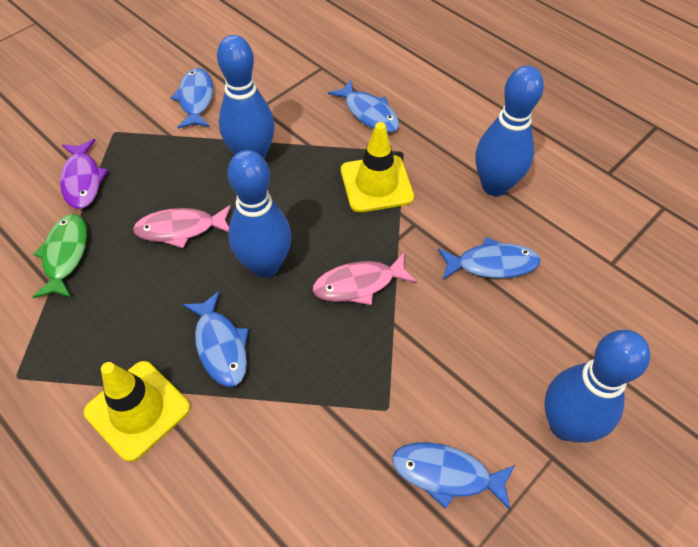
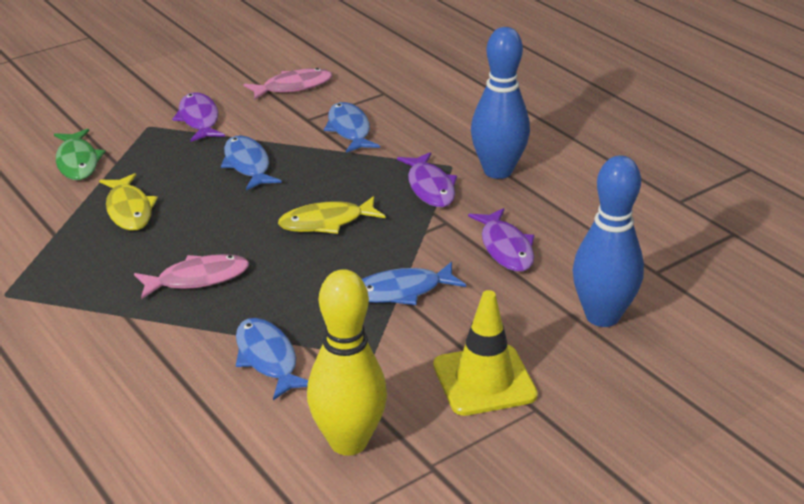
blue bowling pin: [217,35,275,159] [228,150,292,278] [476,66,544,196] [544,330,650,443] = 4 -> [471,27,530,179] [573,155,644,327] = 2
blue fish: [171,68,213,129] [183,291,249,387] [328,79,399,133] [392,442,515,510] [438,237,540,279] = 5 -> [221,136,282,190] [236,318,308,400] [324,102,380,153] [362,262,466,305] = 4
purple fish: [60,139,108,209] = 1 -> [172,92,225,142] [397,152,457,207] [468,208,534,272] = 3
yellow bowling pin: none = 0 -> [307,269,387,456] = 1
yellow fish: none = 0 -> [99,173,158,231] [278,196,386,234] = 2
yellow traffic cone: [84,361,190,462] [341,122,414,213] = 2 -> [433,290,538,416] = 1

